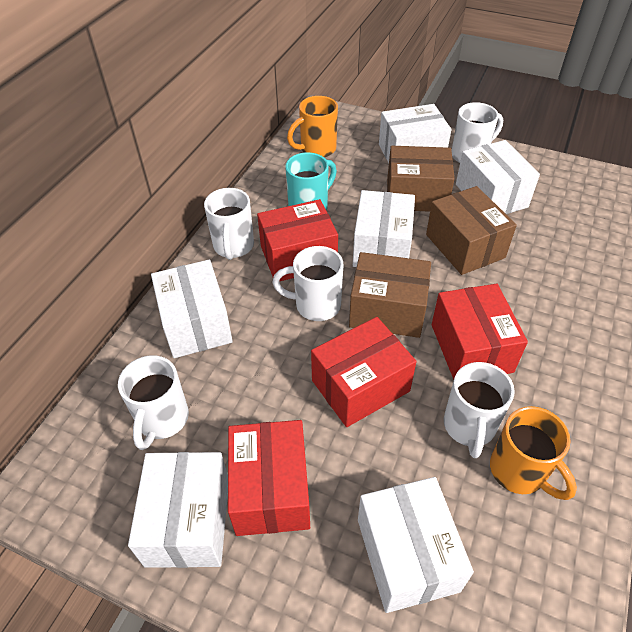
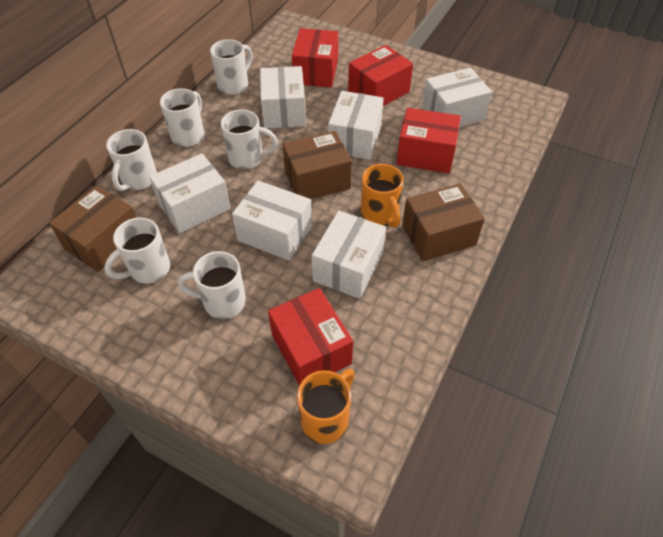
turquoise mug: [285,152,337,211] = 1 -> none = 0
white mug: [118,355,189,450] [204,188,254,260] [272,246,343,321] [444,362,515,458] [452,102,503,163] = 5 -> [104,217,170,284] [106,129,157,191] [160,88,204,147] [178,251,246,319] [210,39,252,95] [221,110,278,169] = 6

